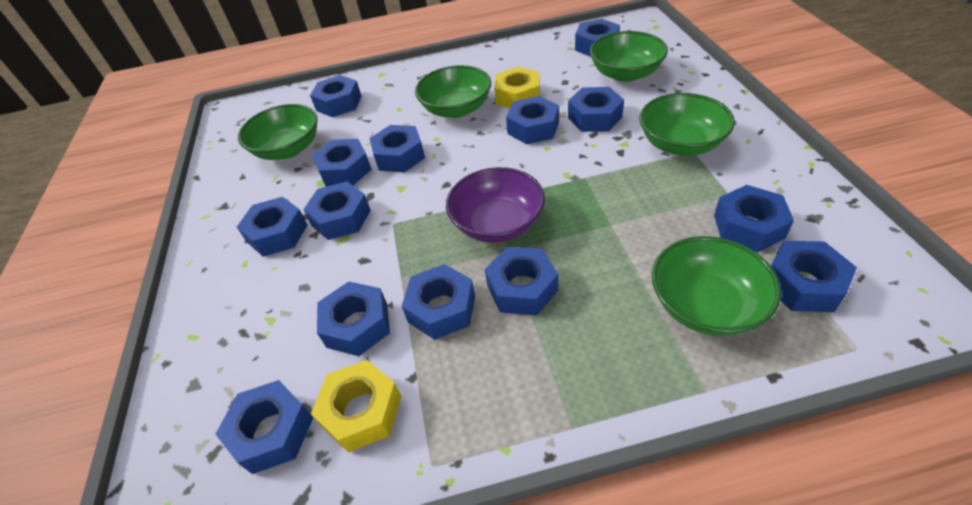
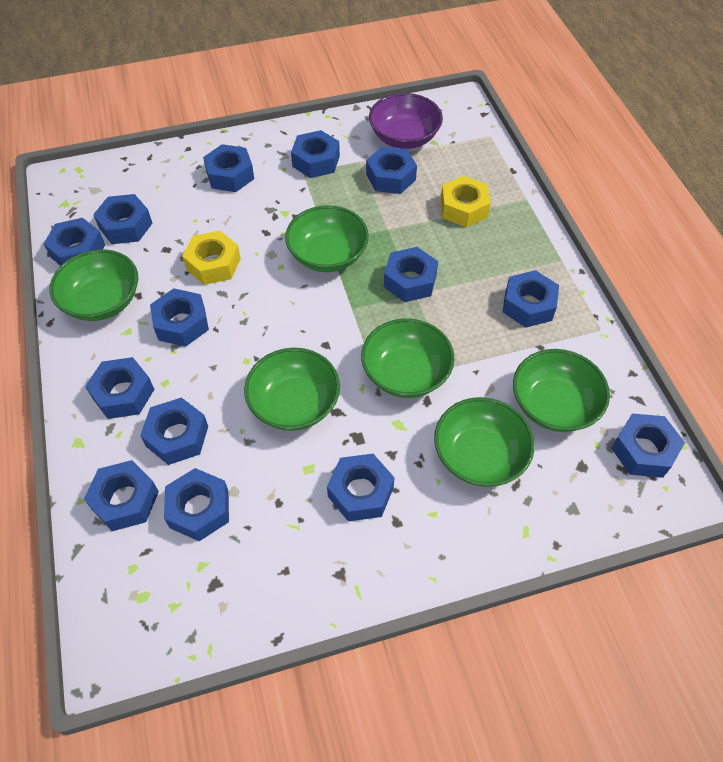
green bowl: [238,104,318,160] [415,65,491,118] [590,31,668,82] [640,93,735,156] [652,236,781,336] = 5 -> [49,249,138,321] [244,348,340,431] [285,205,369,272] [361,319,455,398] [434,397,535,487] [513,349,610,432] = 6

